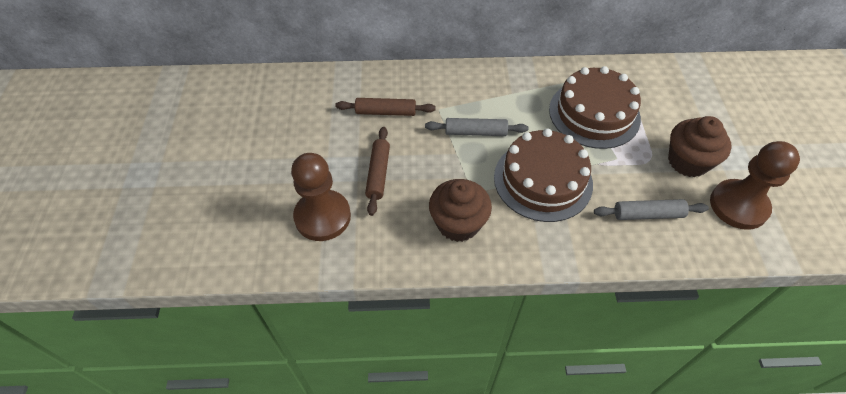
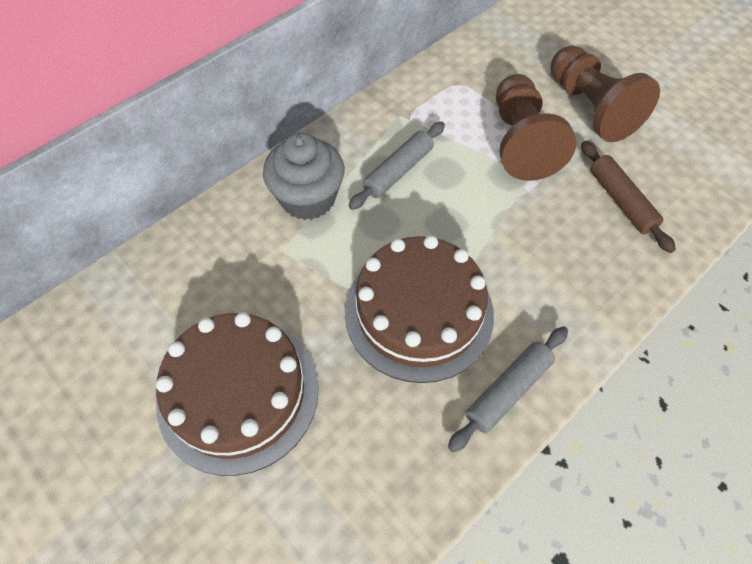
brown cupcake: [429,179,492,242] [668,116,732,177] = 2 -> none = 0
brown rolling pin: [335,98,436,116] [365,127,390,216] = 2 -> [581,141,676,253] = 1
grey cupcake: none = 0 -> [263,133,344,220] = 1

